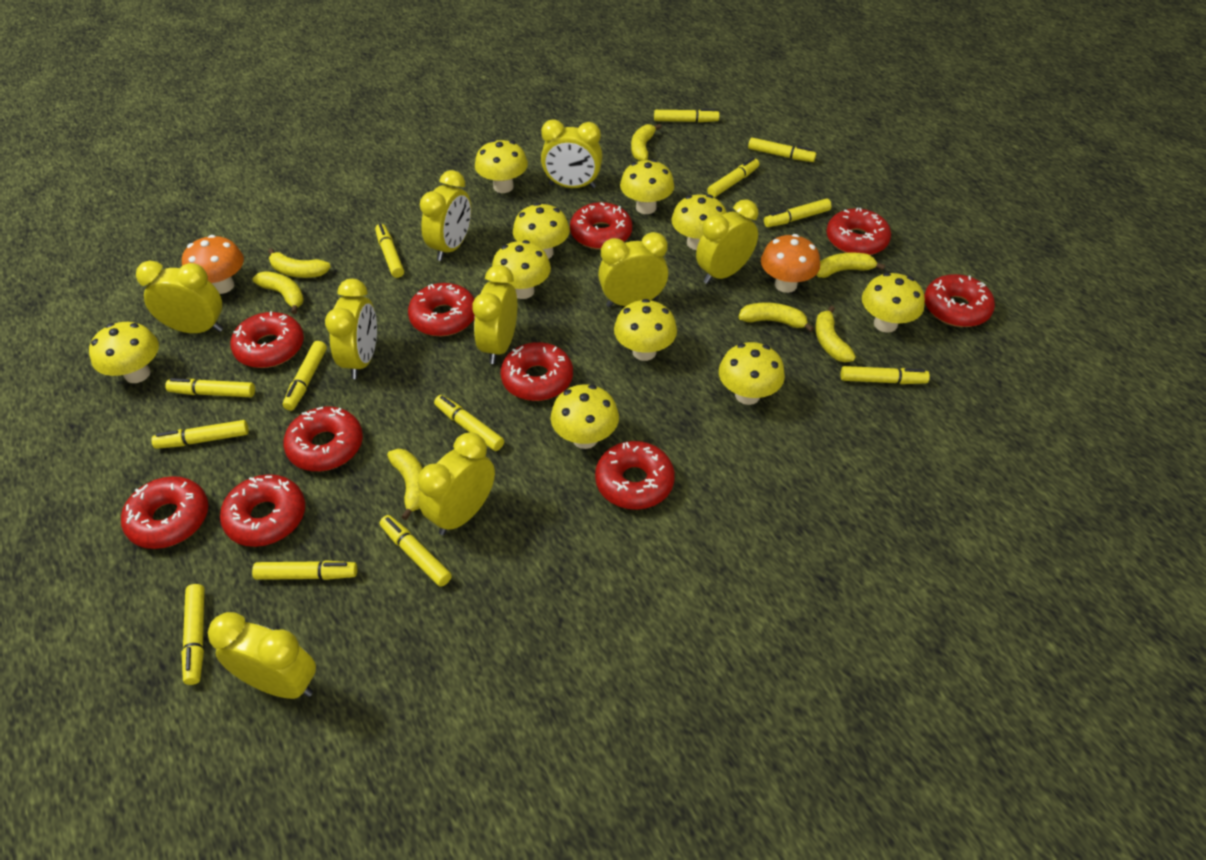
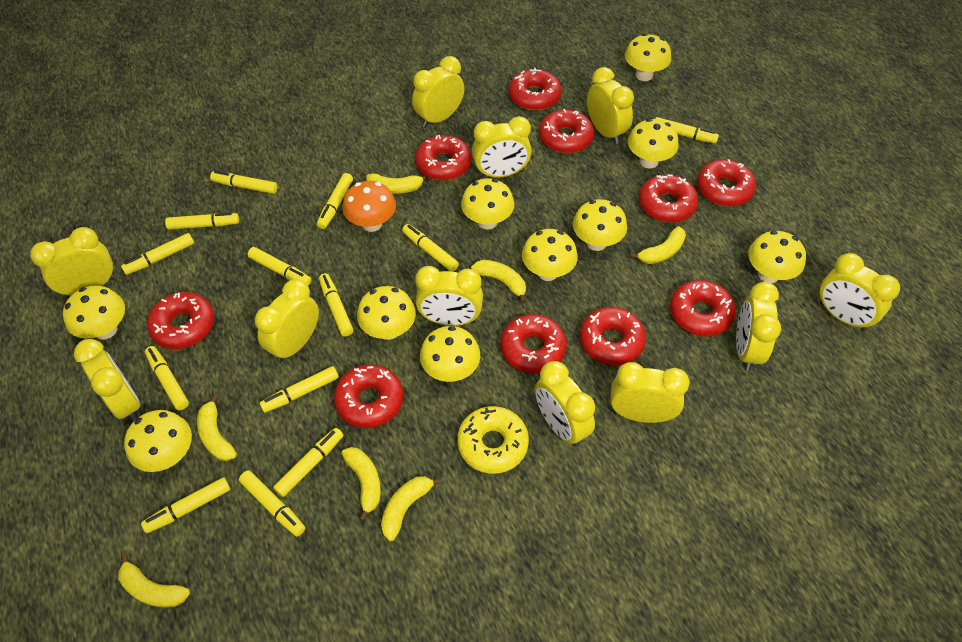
orange mushroom: [182,235,244,294] [761,234,820,293] = 2 -> [342,181,396,232] = 1
yellow clock: [136,261,223,333] [208,612,316,699] [325,279,377,379] [418,432,495,535] [420,170,471,261] [472,265,517,364] [541,119,602,188] [598,232,668,307] [696,199,759,284] = 9 -> [30,227,115,298] [74,339,140,422] [255,279,319,363] [412,56,464,128] [415,266,483,326] [472,116,532,178] [535,361,595,447] [587,67,634,144] [610,362,690,423] [736,282,781,371] [820,253,900,331] = 11
yellow donut: none = 0 -> [457,406,529,474] = 1

